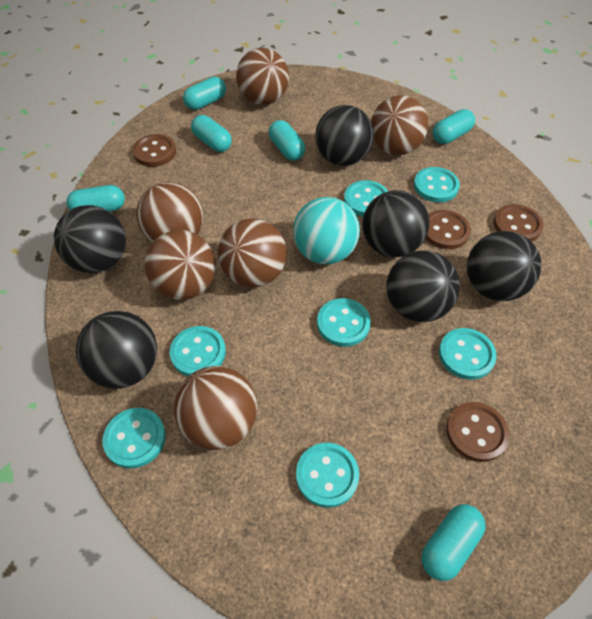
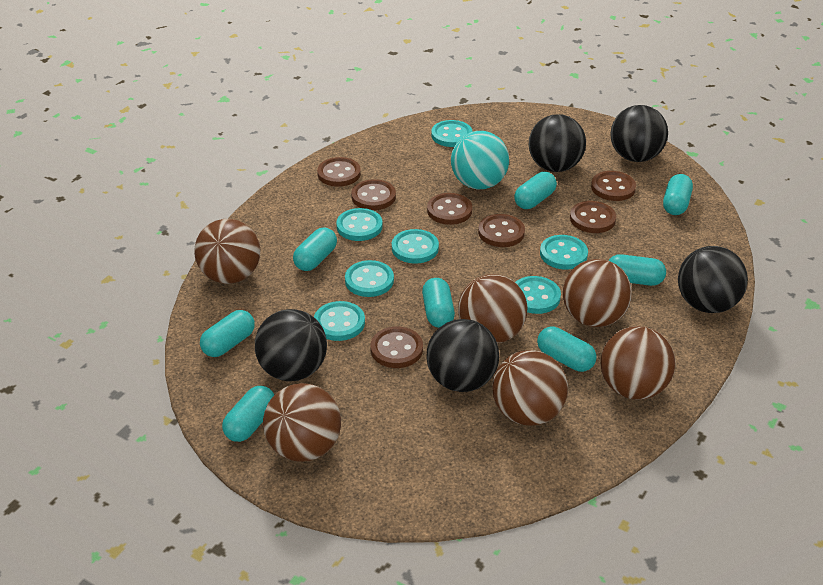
black ball: [54,205,126,273] [76,311,157,389] [315,105,374,166] [362,190,429,257] [386,250,460,322] [467,231,541,301] = 6 -> [255,309,327,381] [426,319,499,392] [529,114,586,172] [610,105,668,162] [678,246,748,313] = 5
brown button: [133,134,176,167] [426,210,471,249] [446,402,510,462] [493,204,543,242] = 4 -> [317,157,361,187] [351,179,396,210] [370,327,423,368] [427,193,472,225] [478,214,525,247] [570,201,616,233] [591,171,636,201] = 7
turquoise capsule: [66,185,125,212] [183,77,226,110] [191,115,232,152] [269,120,305,161] [421,504,486,581] [433,109,475,144] = 6 -> [200,310,255,357] [222,386,274,442] [293,227,337,271] [422,278,455,328] [514,172,557,209] [537,327,597,372] [608,254,666,286] [663,174,693,215] = 8

